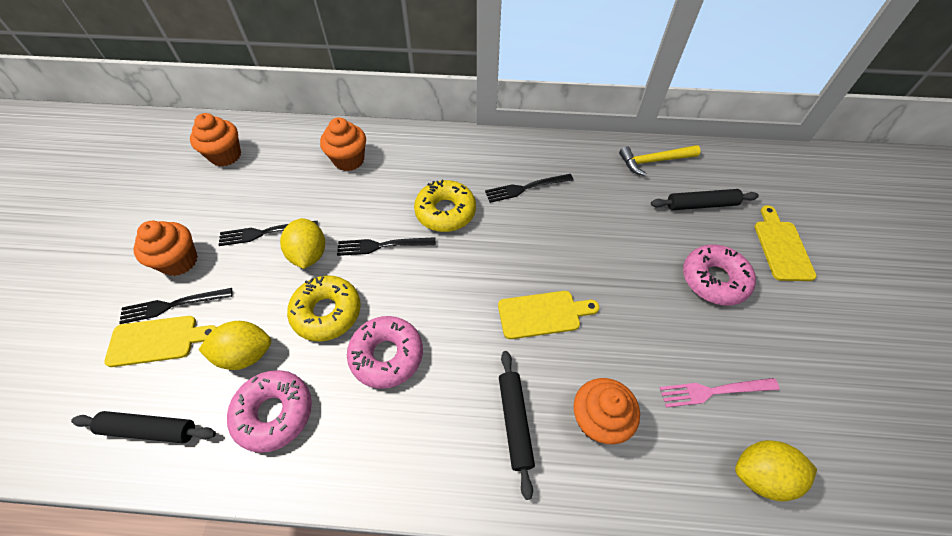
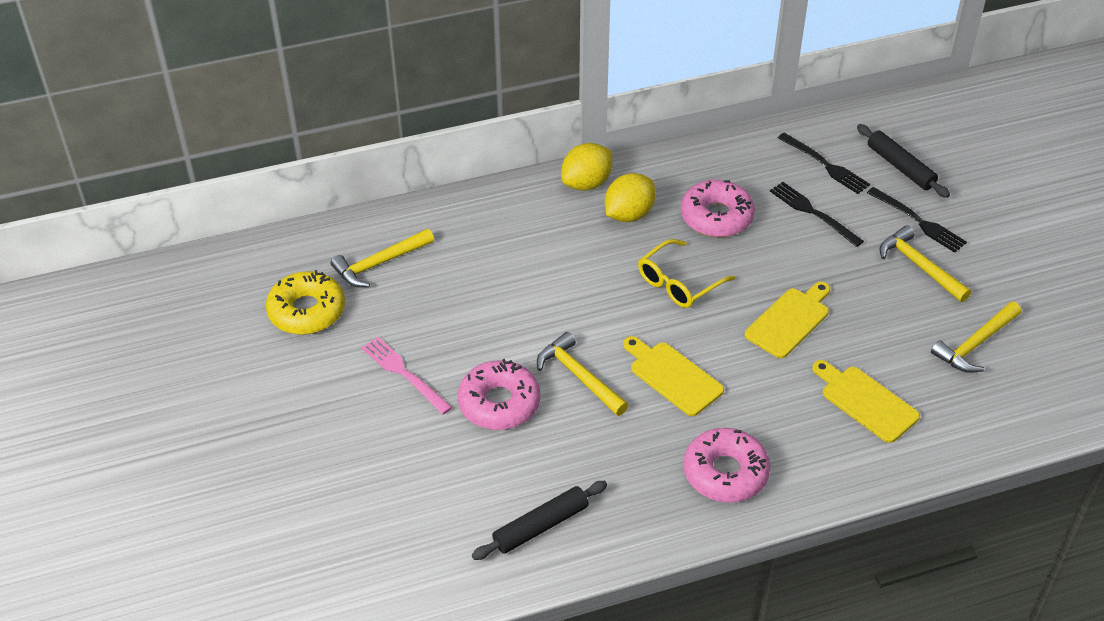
black fork: [119,288,232,324] [219,221,318,246] [337,237,436,256] [485,174,573,203] = 4 -> [770,182,864,247] [778,133,870,194] [867,187,967,253] = 3
black rolling pin: [71,411,216,443] [499,351,535,500] [651,189,759,210] = 3 -> [472,481,607,560] [857,124,950,198] = 2
orange cupcake: [133,221,198,276] [190,113,241,167] [320,118,366,171] [574,378,640,444] = 4 -> none = 0
yellow donut: [287,275,361,341] [414,180,476,232] = 2 -> [266,270,345,335] = 1
yellow glasses: none = 0 -> [638,239,735,308] = 1
yellow hammer: [619,145,701,176] = 1 -> [331,229,434,287] [537,332,628,416] [880,225,971,302] [931,302,1021,373] = 4
yellow lemon: [199,321,271,370] [280,218,325,269] [735,440,817,502] = 3 -> [561,143,612,191] [605,173,655,222] = 2

